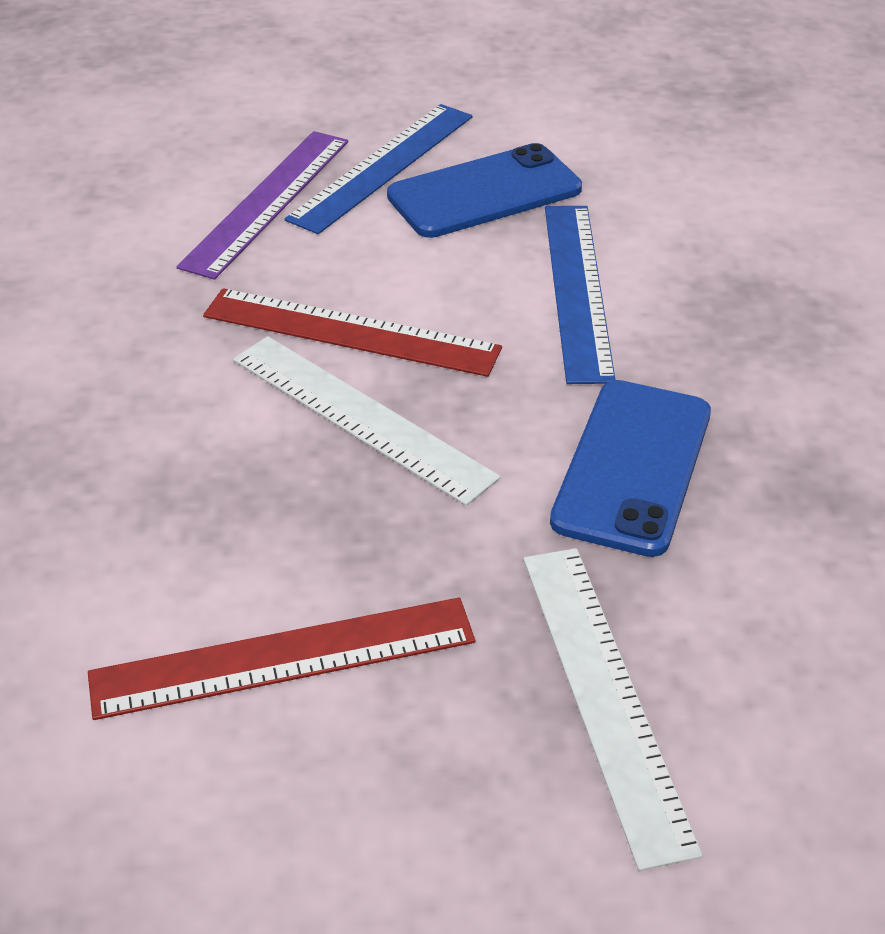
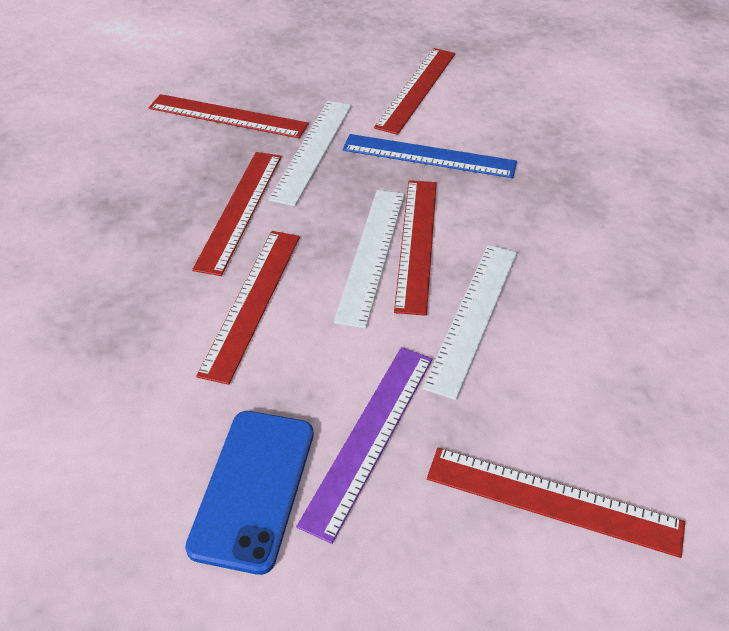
blue phone: [387,143,582,238] [550,380,711,557] = 2 -> [185,411,314,575] = 1
blue ruler: [285,104,472,234] [545,206,616,384] = 2 -> [343,134,517,178] = 1
red ruler: [88,597,475,720] [203,288,502,377] = 2 -> [149,94,309,138] [192,152,281,276] [196,231,300,385] [374,48,455,135] [394,180,437,316] [427,448,685,558] = 6
white ruler: [233,336,501,506] [523,548,703,871] = 2 -> [268,101,352,206] [334,190,405,328] [423,245,517,400] = 3

